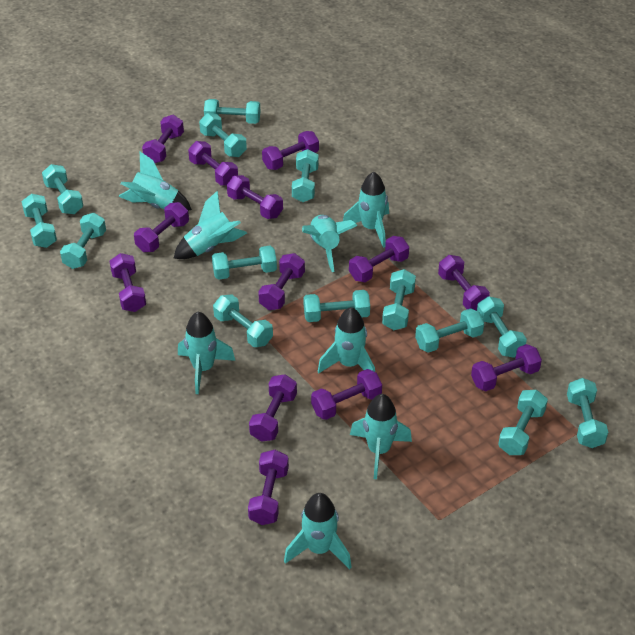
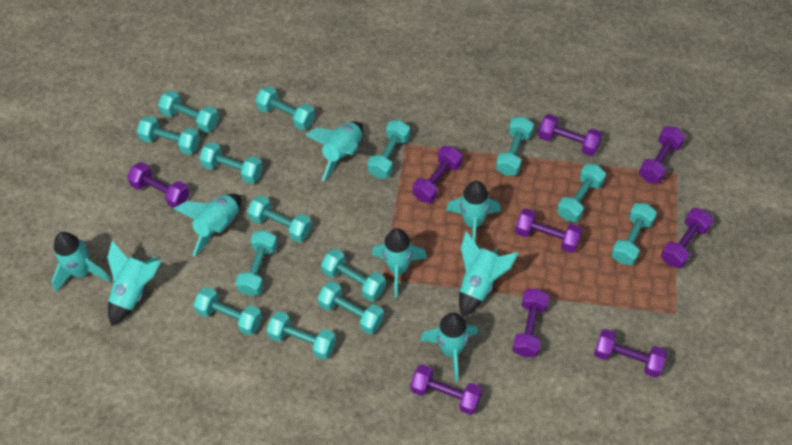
purple dumbbell: [110,253,146,312] [134,202,189,252] [142,115,184,163] [188,141,238,186] [227,175,283,219] [248,450,289,525] [249,374,297,442] [258,253,305,310] [262,131,319,170] [311,369,382,420] [349,236,409,282] [438,255,490,311] [471,344,542,391] = 13 -> [127,162,190,208] [410,364,482,415] [413,146,462,203] [513,289,549,357] [515,208,582,253] [538,114,602,156] [594,329,667,378] [639,126,685,184] [661,208,713,268] = 9

